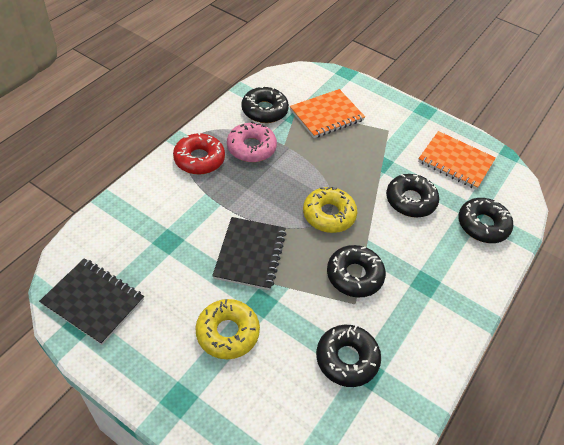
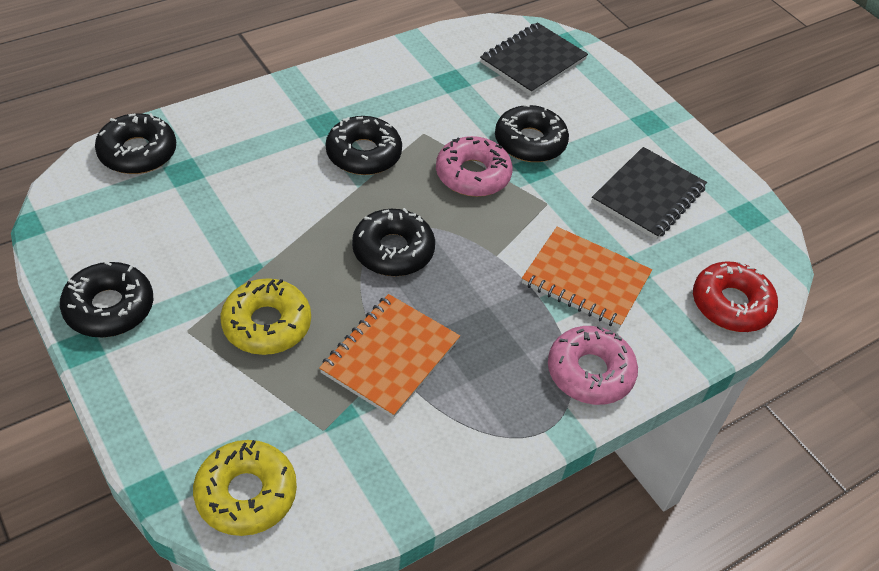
pink donut: [227,121,277,162] = 1 -> [436,136,513,197] [548,326,638,405] = 2

